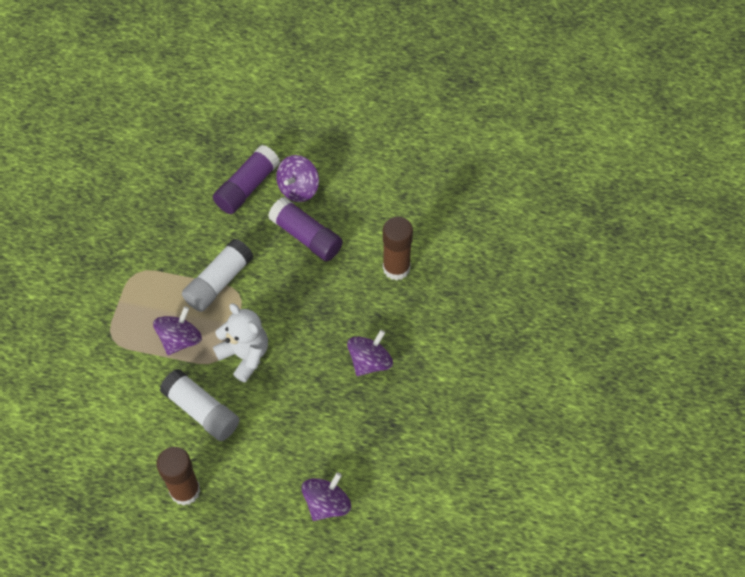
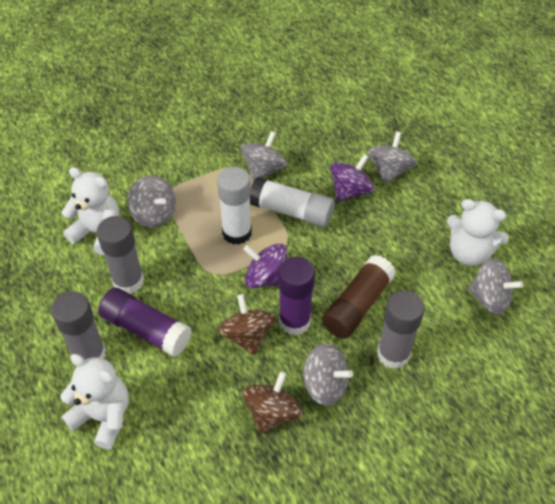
brown glue stick: [157,447,201,506] [383,217,413,280] = 2 -> [322,255,396,339] = 1
brown spinning top: none = 0 -> [218,294,276,355] [243,371,302,434] = 2
grey glue stick: none = 0 -> [51,291,106,360] [97,216,144,294] [377,290,425,369] = 3
grey spinning top: none = 0 -> [127,176,176,228] [241,131,287,181] [302,343,353,406] [368,132,417,184] [468,258,523,315] = 5
purple spinning top: [153,306,202,355] [276,155,319,202] [302,472,351,521] [347,330,393,376] = 4 -> [243,243,287,288] [330,154,375,202] = 2
white teddy bear: [213,303,268,383] = 1 -> [60,354,129,450] [62,167,119,255] [447,199,509,266] = 3

